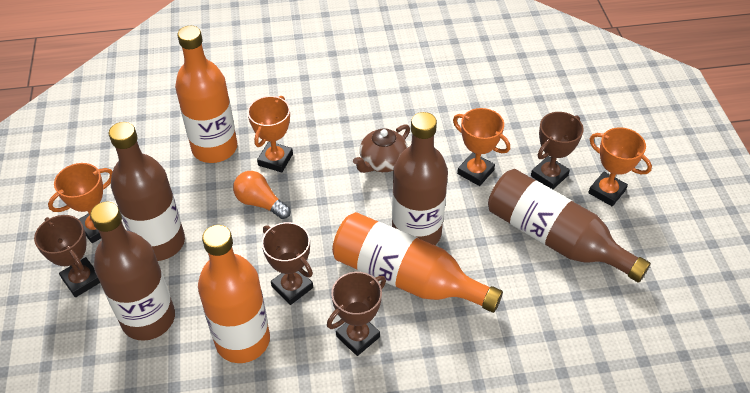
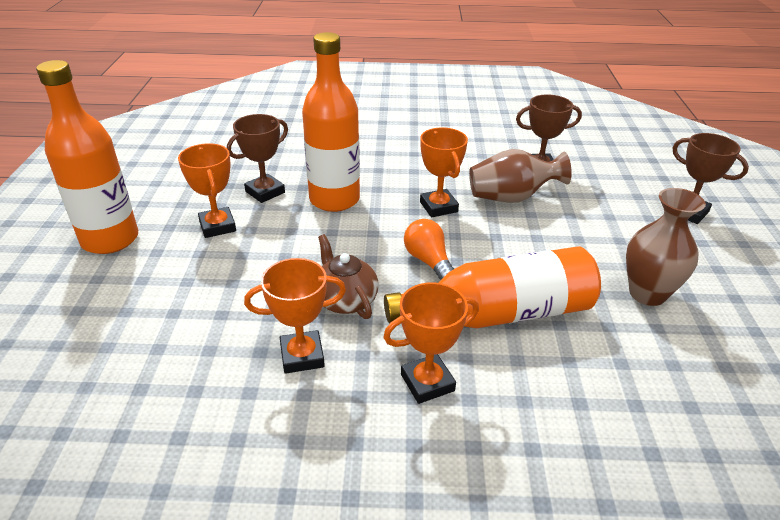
brown bottle: [90,202,175,341] [108,122,185,261] [392,112,448,245] [488,169,651,283] = 4 -> none = 0
brown trophy: [34,215,100,297] [262,222,313,305] [327,272,386,356] [531,112,584,189] = 4 -> [227,114,288,203] [516,94,582,162] [672,133,749,224] = 3
brown vase: none = 0 -> [469,149,572,203] [626,188,706,306] = 2

